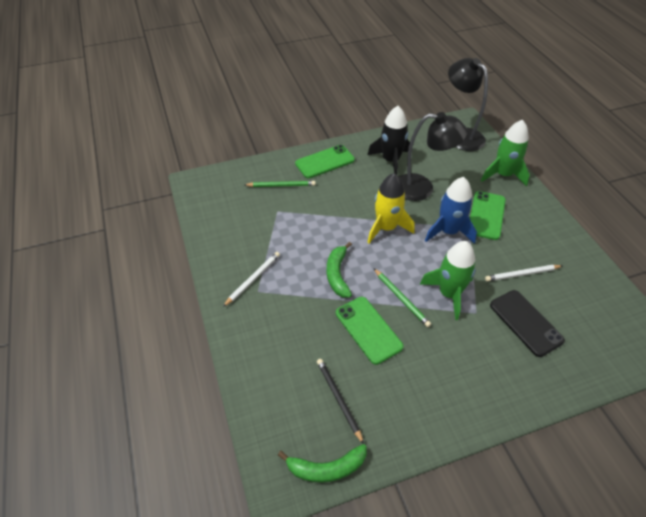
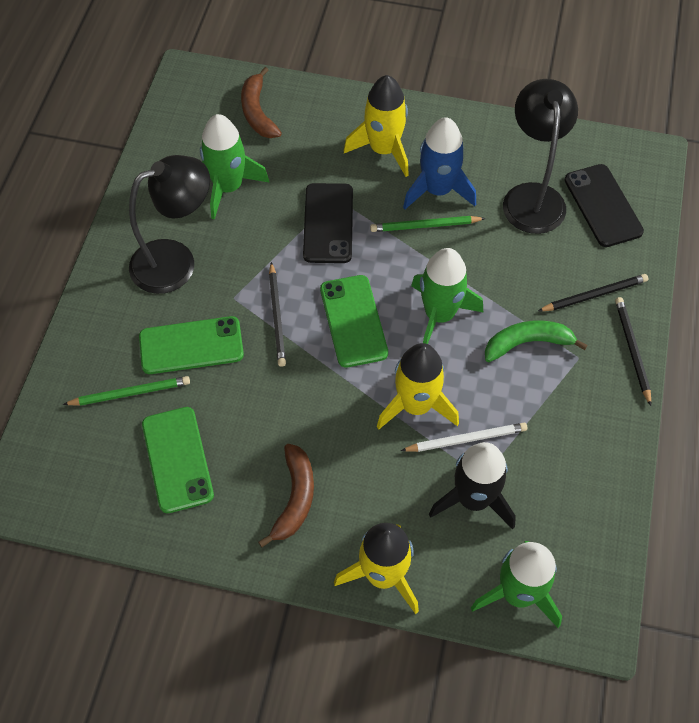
black pencil: [317,359,364,444] = 1 -> [269,262,286,367] [538,274,648,311] [615,297,651,406] = 3
black phone: [490,290,565,357] = 1 -> [303,183,353,263] [565,164,644,247] = 2
brown banana: none = 0 -> [241,67,282,138] [258,444,314,547] = 2
green banana: [278,444,367,483] [327,242,352,298] = 2 -> [485,321,588,362] = 1
green rocket: [420,241,476,320] [481,120,530,187] = 2 -> [200,114,270,219] [411,248,483,344] [471,541,562,628] = 3
white pencil: [223,252,280,307] [485,265,563,281] = 2 -> [401,423,527,452] = 1
yellow rocket: [367,173,414,243] = 1 -> [334,523,419,614] [344,75,409,177] [377,343,459,429] = 3

